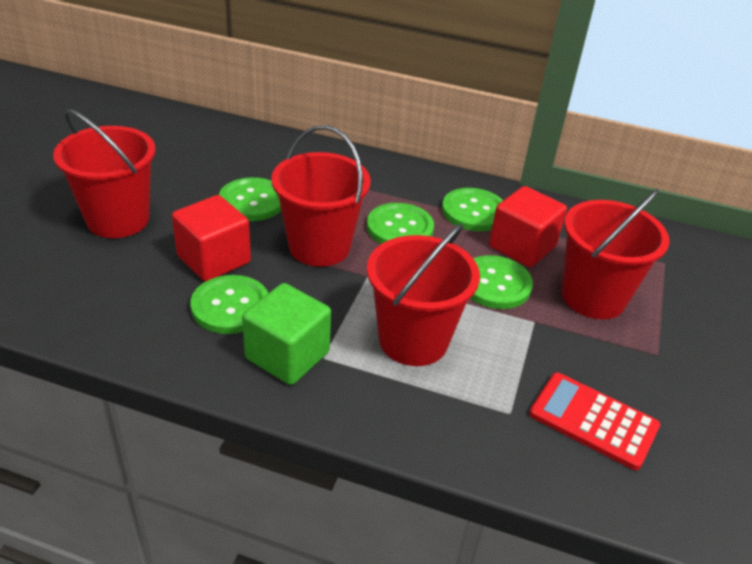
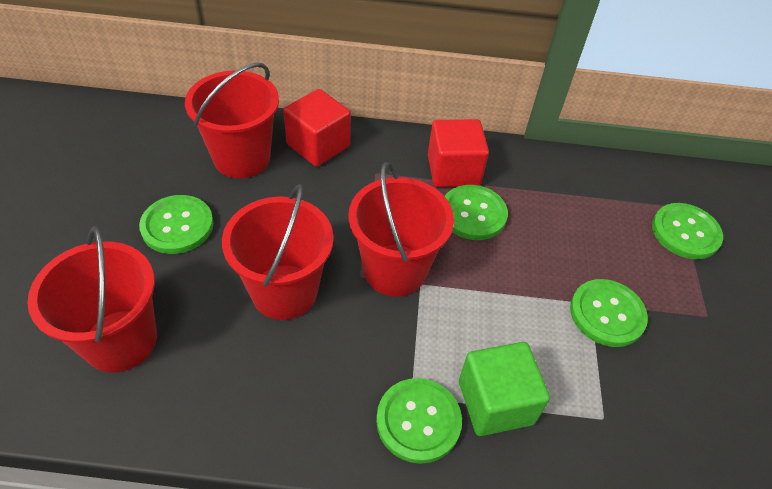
red calculator: [529,372,660,470] = 1 -> none = 0

